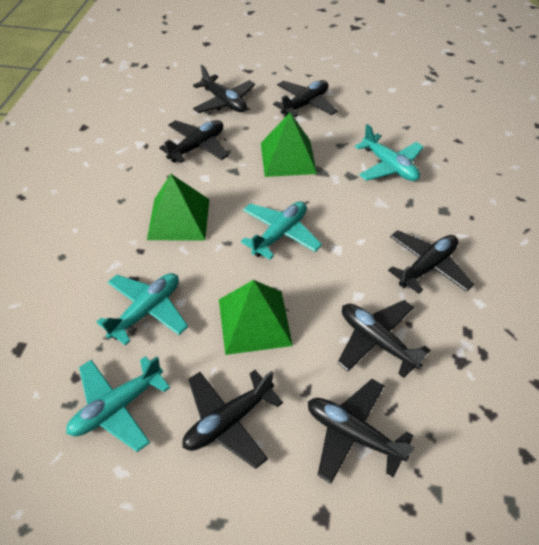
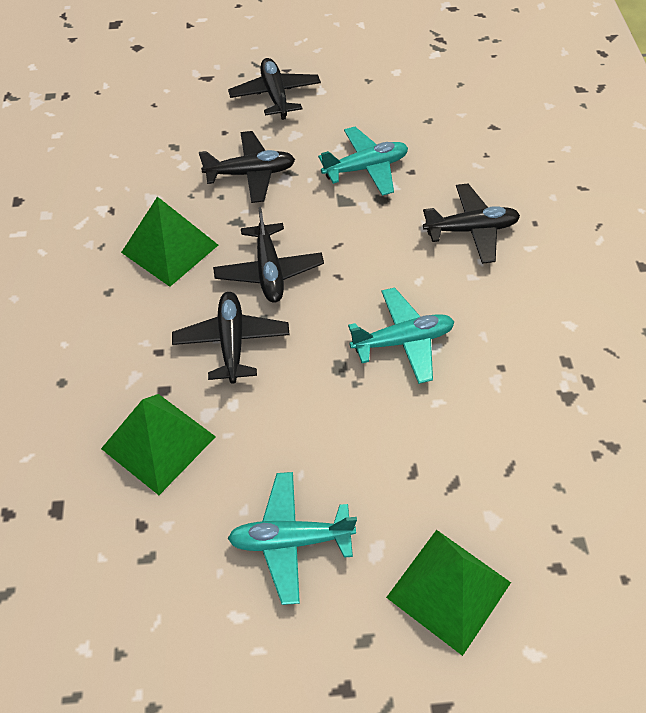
black plane: [159,120,229,163] [182,370,283,469] [193,65,255,113] [273,80,338,117] [308,379,415,483] [337,300,430,378] [388,230,474,294] = 7 -> [172,292,290,384] [199,131,295,203] [213,207,324,303] [228,58,321,120] [423,184,520,264] = 5
turquoise plane: [66,356,170,452] [96,273,188,346] [241,202,322,260] [355,124,424,181] = 4 -> [228,472,357,605] [318,127,408,196] [348,288,454,384] = 3

